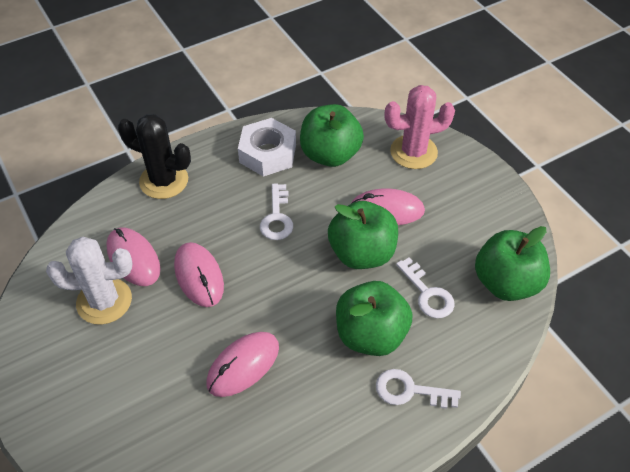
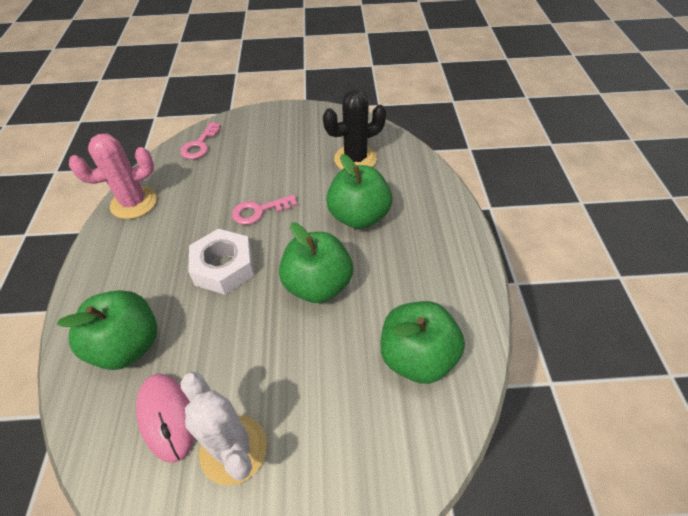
pink key: none = 0 -> [180,122,221,159] [232,194,297,225] = 2
pink mouse: [106,228,161,286] [174,242,224,307] [206,332,279,397] [351,188,425,225] = 4 -> [136,374,195,463] = 1
white key: [260,183,293,240] [376,369,461,409] [396,257,454,318] = 3 -> none = 0

